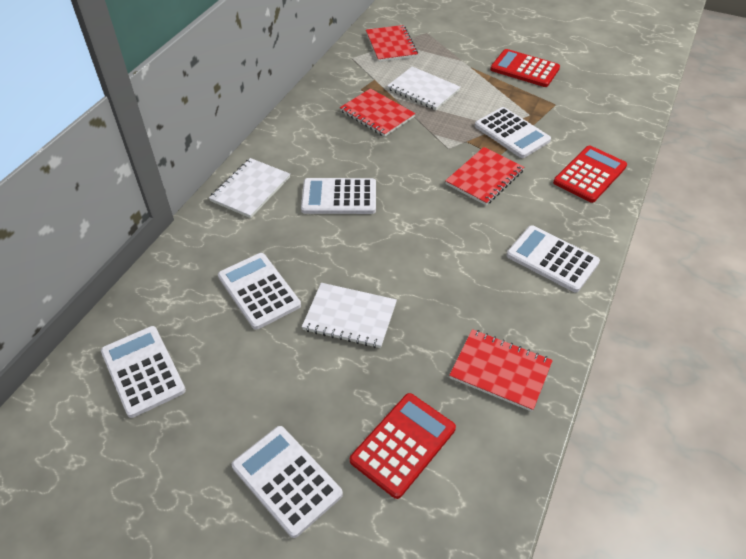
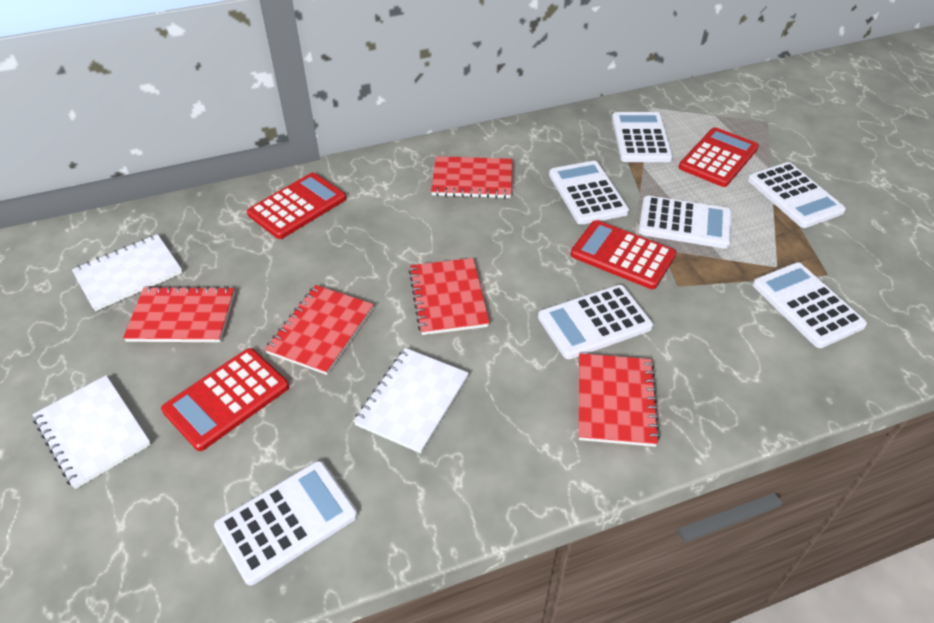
red calculator: [350,393,456,499] [490,49,560,87] [553,146,627,203] = 3 -> [161,348,289,451] [247,173,346,239] [570,220,676,289] [679,127,759,187] = 4
red notebook: [340,88,415,137] [366,25,418,62] [445,147,524,205] [449,329,553,412] = 4 -> [123,286,235,342] [265,285,374,375] [409,258,490,335] [431,156,512,199] [579,353,660,447] = 5
white calculator: [101,326,186,418] [218,253,301,330] [232,426,343,538] [301,178,376,214] [475,107,551,158] [506,225,600,292] = 6 -> [214,461,357,585] [538,285,653,359] [549,161,629,225] [612,112,673,162] [638,196,731,249] [748,162,846,228] [753,262,867,348] = 7

